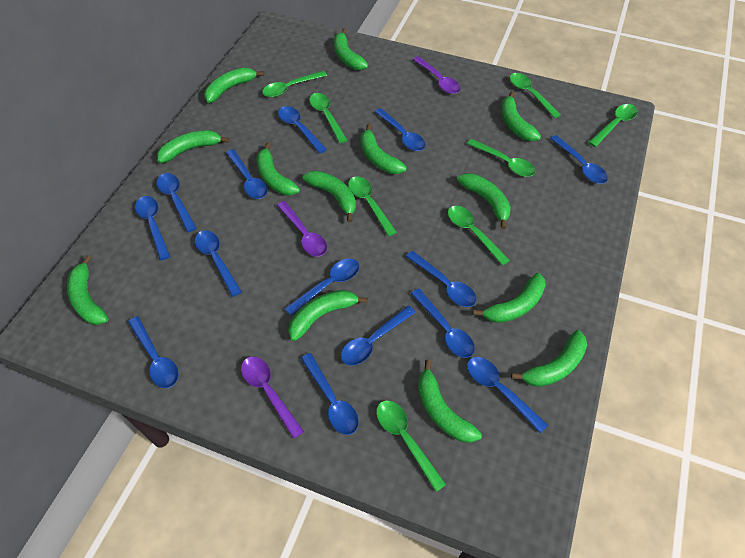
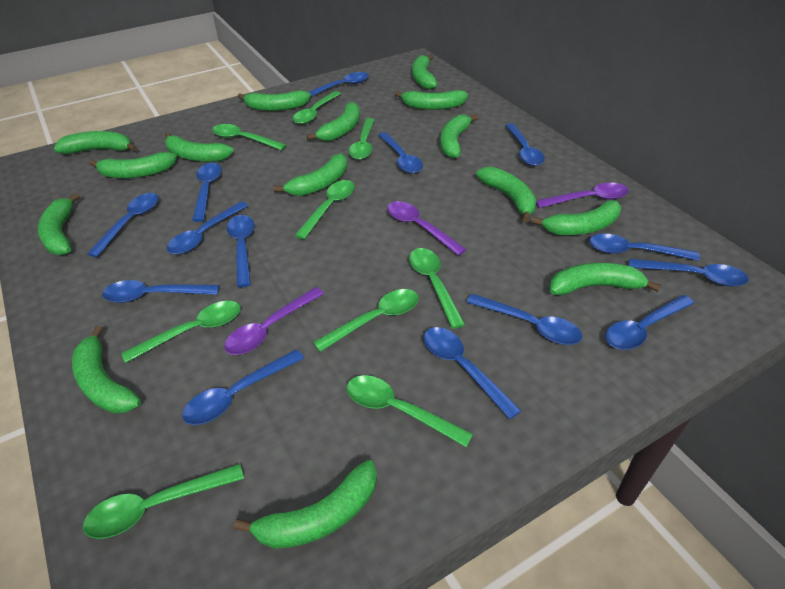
green banana: [67,255,108,325] [157,130,229,163] [204,68,264,103] [256,143,300,195] [288,290,368,341] [303,171,356,222] [334,28,368,70] [360,124,407,174] [418,360,482,443] [457,173,511,229] [473,273,546,323] [501,91,541,141] [511,330,587,387] = 13 -> [38,193,80,255] [53,131,137,154] [72,326,141,413] [89,152,177,178] [165,132,234,162] [233,460,377,549] [238,90,311,111] [273,154,347,196] [307,102,360,141] [395,90,468,110] [412,54,438,89] [440,115,478,158] [476,167,537,222] [531,200,621,235] [550,263,661,295] = 15
green spoon: [262,71,327,97] [309,93,347,143] [348,176,397,236] [376,400,446,492] [448,206,510,266] [467,139,536,177] [510,73,561,118] [588,104,638,147] = 8 -> [83,464,244,539] [121,301,241,363] [212,124,286,150] [293,91,341,124] [294,180,355,239] [313,289,419,352] [347,375,473,447] [349,118,375,160] [409,248,465,329] = 9

